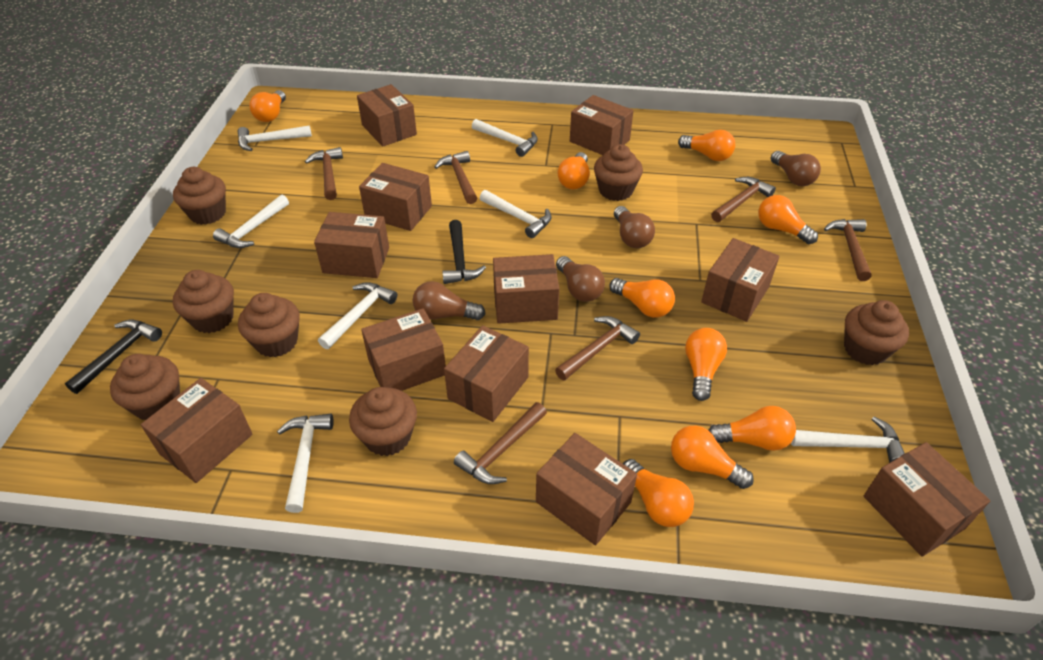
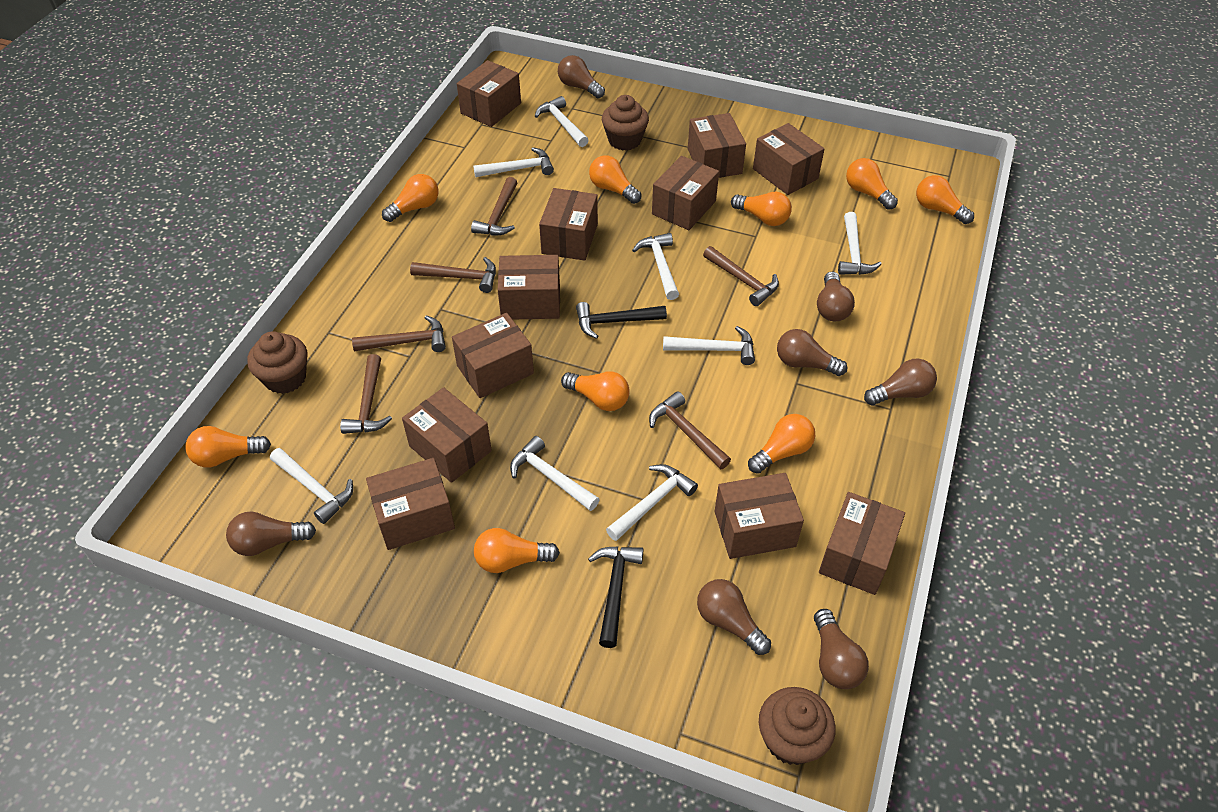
brown cupcake: [110,354,180,420] [173,167,226,225] [173,270,234,333] [238,293,300,357] [349,387,417,456] [594,144,643,201] [844,300,909,366] = 7 -> [247,331,307,394] [602,95,649,151] [759,687,836,765] = 3
brown light bulb: [413,281,485,320] [556,256,605,302] [614,206,655,248] [771,151,821,186] = 4 -> [226,511,316,556] [558,55,605,98] [697,579,771,655] [777,329,847,376] [814,609,869,689] [817,272,855,321] [864,358,937,406] = 7
white hammer: [213,195,289,248] [238,126,312,151] [277,414,333,513] [318,282,397,349] [472,119,538,157] [480,190,552,238] [791,417,905,463] = 7 -> [270,448,353,524] [473,147,554,177] [510,436,600,511] [535,96,589,147] [606,464,698,541] [632,233,679,300] [663,326,755,365] [838,212,882,275] = 8

